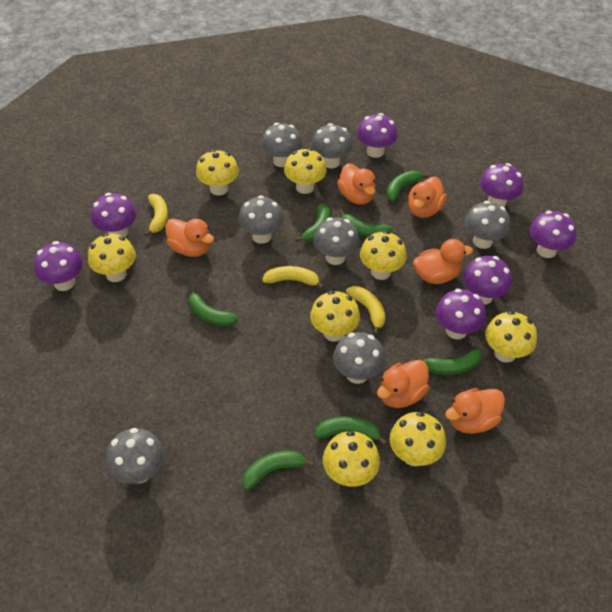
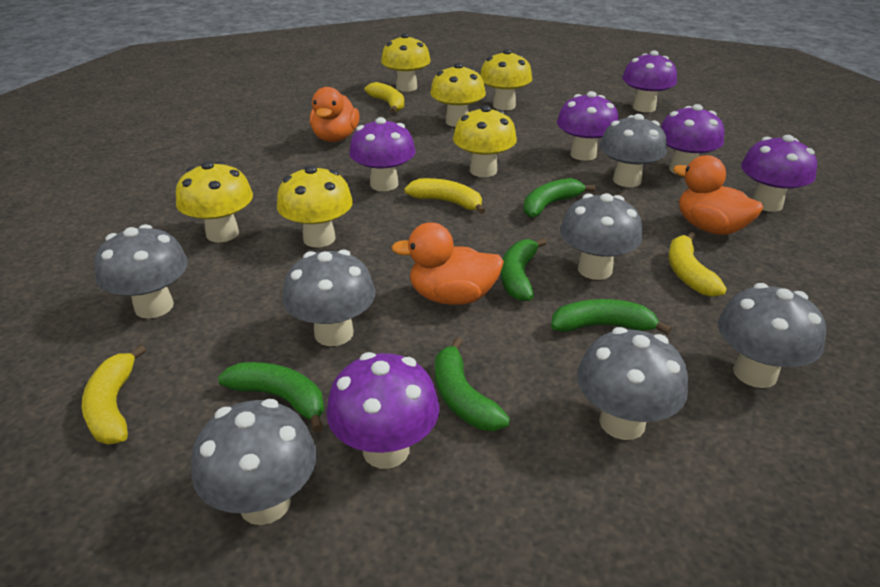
green banana: [189,287,238,326] [243,451,314,490] [295,204,330,242] [315,416,387,445] [339,210,393,237] [386,171,429,201] [416,349,482,375] = 7 -> [218,362,324,432] [435,337,510,431] [501,238,547,302] [523,178,595,218] [551,299,672,335] = 5
orange duck: [165,218,214,257] [337,163,375,205] [377,360,429,408] [408,177,447,218] [413,239,473,284] [445,388,505,434] = 6 -> [310,87,359,142] [391,222,504,305] [673,155,763,235] = 3
purple mushroom: [34,241,83,291] [91,193,137,237] [357,113,398,158] [436,289,486,340] [463,256,512,305] [480,163,524,207] [530,211,576,258] = 7 -> [327,352,440,469] [349,117,416,191] [557,91,618,161] [622,51,677,112] [661,104,724,174] [741,135,817,212] = 6
yellow banana: [144,194,168,237] [262,266,324,289] [346,286,385,335] = 3 -> [82,345,146,444] [365,82,404,113] [404,178,485,214] [669,232,727,297] = 4
yellow mushroom: [88,233,136,282] [196,150,239,196] [284,148,327,194] [310,291,360,342] [323,431,380,487] [360,231,407,280] [390,411,446,466] [485,311,537,363] = 8 -> [176,161,253,243] [277,165,353,247] [381,33,431,92] [430,63,486,127] [453,105,517,177] [480,49,532,110] = 6

